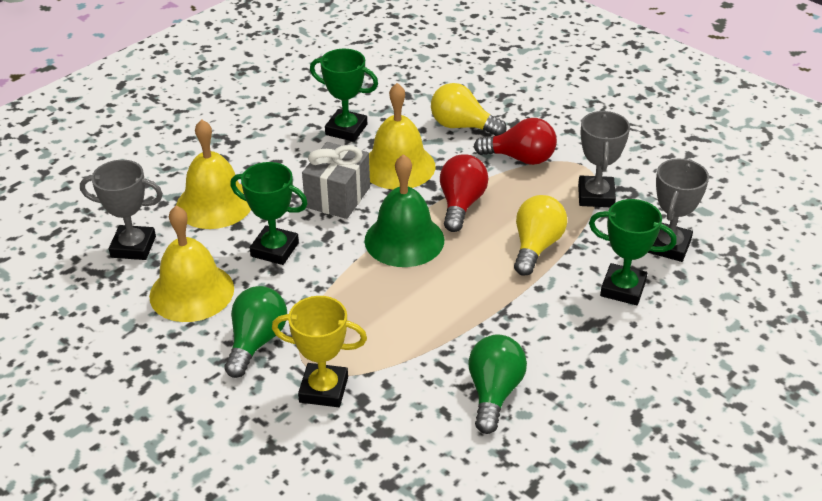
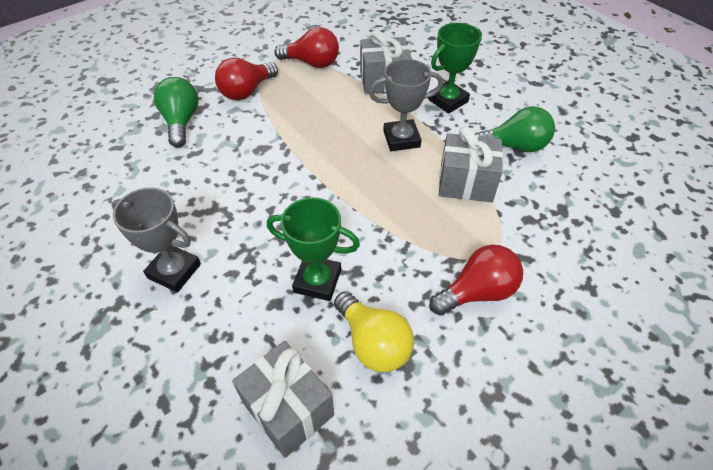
green bell: [364,154,444,267] = 1 -> none = 0
green trophy: [230,162,308,265] [310,49,378,142] [589,199,677,305] = 3 -> [267,197,360,301] [428,23,482,114] = 2
grey gift: [302,142,370,219] = 1 -> [232,341,334,458] [360,30,412,94] [439,126,503,202] = 3
grey trophy: [80,160,163,260] [578,111,630,207] [648,159,709,262] = 3 -> [111,187,201,292] [369,59,443,151] = 2
red light bulb: [440,154,489,232] [474,118,557,165] = 2 -> [215,58,278,100] [274,27,339,68] [429,245,523,316] = 3
yellow bell: [149,206,234,322] [176,119,251,229] [369,83,435,190] = 3 -> none = 0
yellow light bulb: [431,83,507,136] [514,195,567,276] = 2 -> [334,291,414,372] = 1
yellow trophy: [272,296,367,407] = 1 -> none = 0

